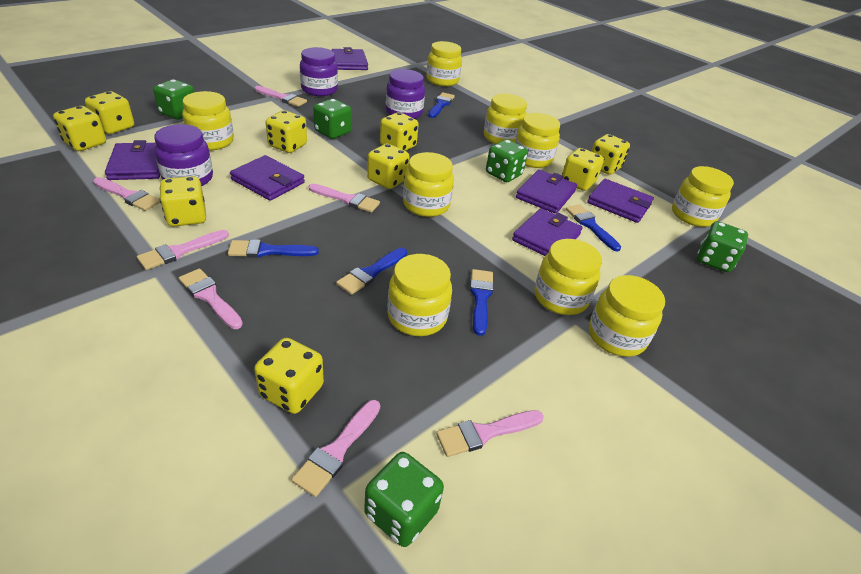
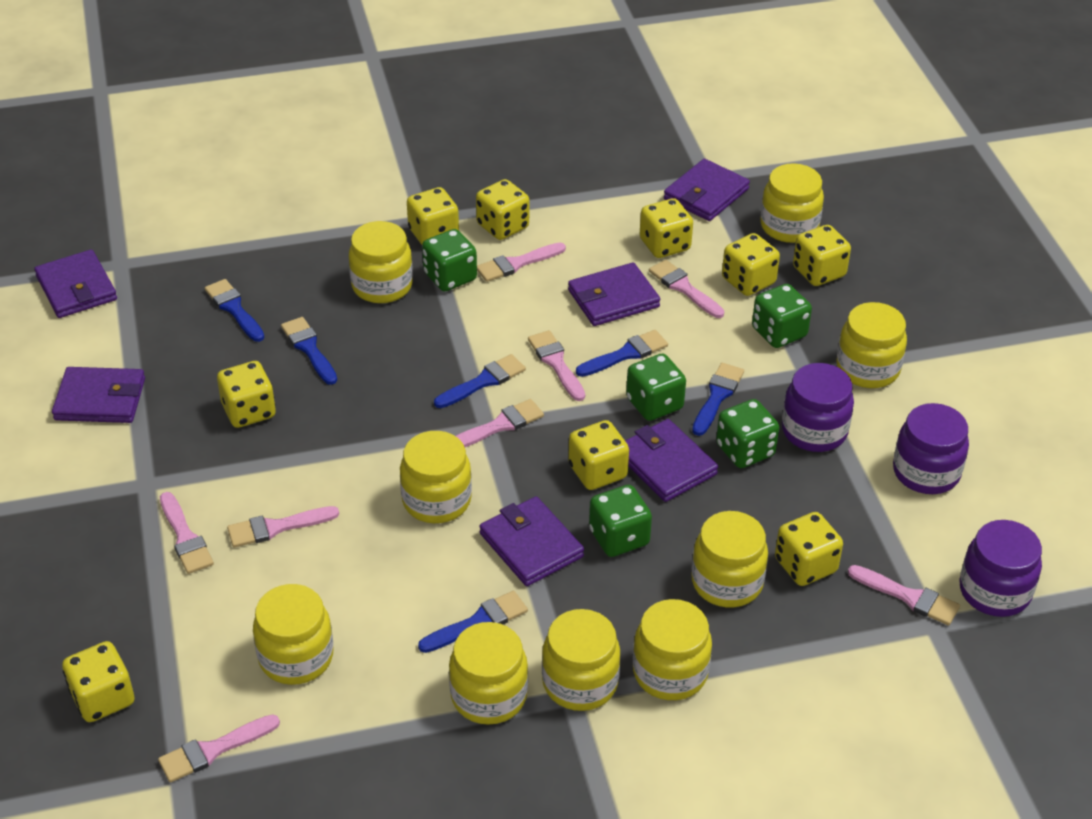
blue brush: [228,239,319,258] [336,248,407,295] [428,92,455,118] [470,269,494,336] [566,204,621,252] = 5 -> [205,279,264,342] [281,317,337,385] [418,591,528,653] [434,354,526,408] [576,330,668,377] [692,363,744,436] = 6
pink brush: [93,177,160,211] [137,230,229,270] [179,268,243,329] [255,86,307,107] [292,400,380,497] [308,184,380,212] [436,410,544,457] = 7 -> [158,714,280,782] [160,492,214,574] [227,506,339,547] [456,399,544,447] [477,242,566,282] [528,330,585,401] [649,260,724,318] [848,565,960,626] = 8

